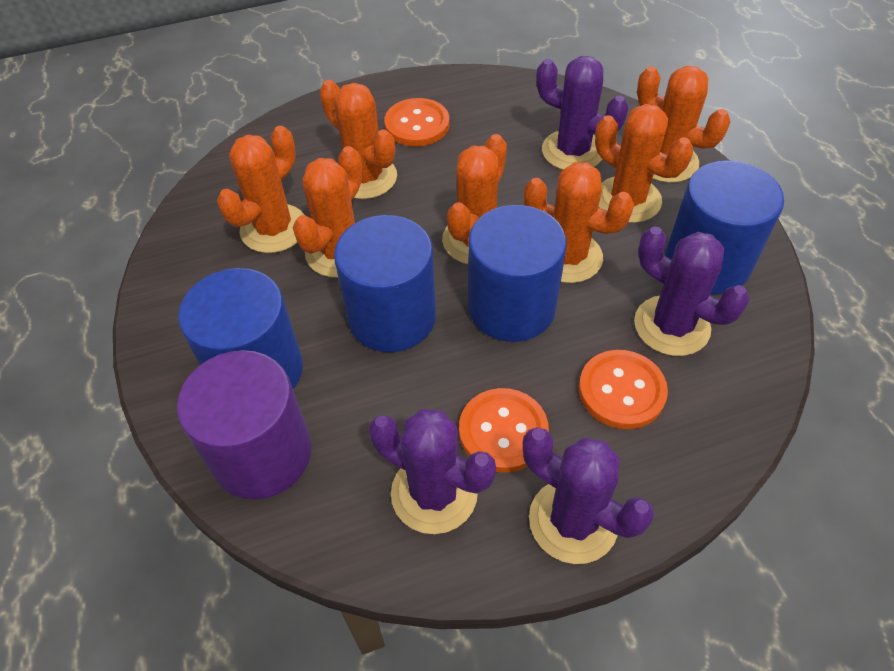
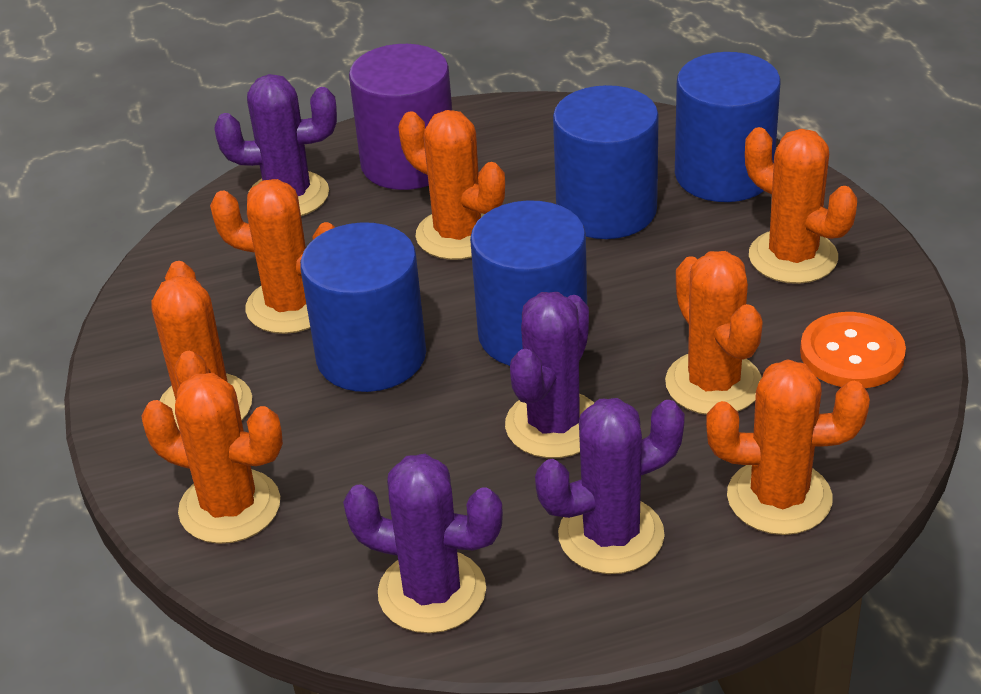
orange button: [384,98,449,147] [459,388,549,473] [579,350,668,429] = 3 -> [800,312,906,388] = 1

